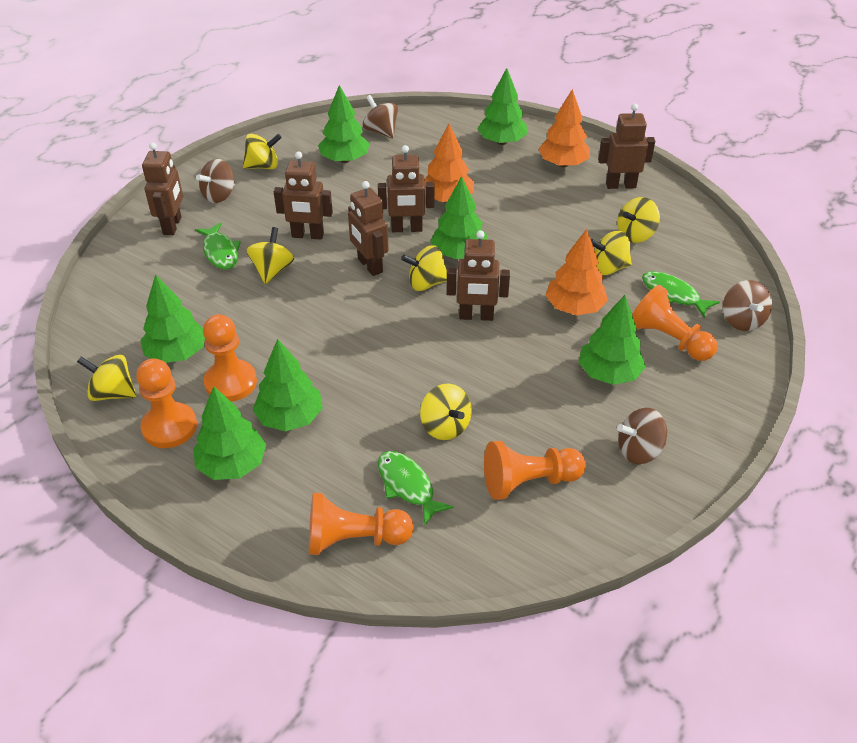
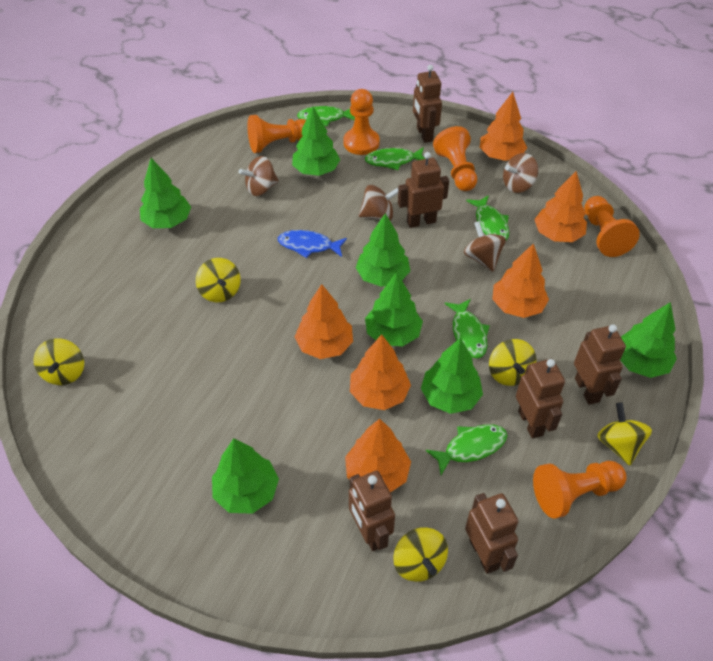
blue fish: none = 0 -> [278,230,347,258] = 1
green fish: [195,222,241,270] [378,451,454,526] [642,271,720,318] = 3 -> [297,106,355,126] [365,147,425,170] [426,424,507,475] [445,299,490,358] [466,195,509,240] = 5
orange tree: [424,124,474,203] [538,89,590,167] [546,229,608,315] = 3 -> [295,284,353,359] [345,419,411,492] [350,334,411,410] [480,92,527,161] [492,244,549,318] [534,171,587,242] = 6
yellow spinning top: [77,354,136,401] [243,134,282,169] [246,227,294,284] [401,245,447,291] [420,384,472,440] [591,231,632,275] [617,197,660,243] = 7 -> [34,338,84,385] [196,258,241,302] [393,527,448,582] [489,339,537,386] [597,402,652,466] = 5

